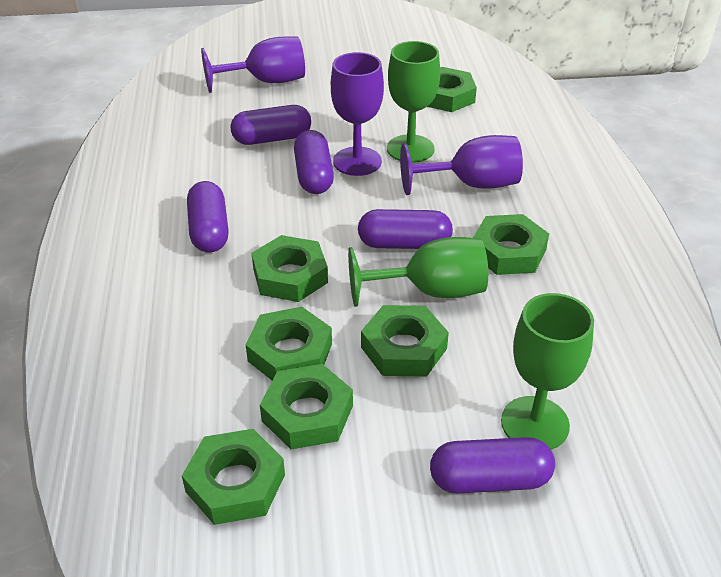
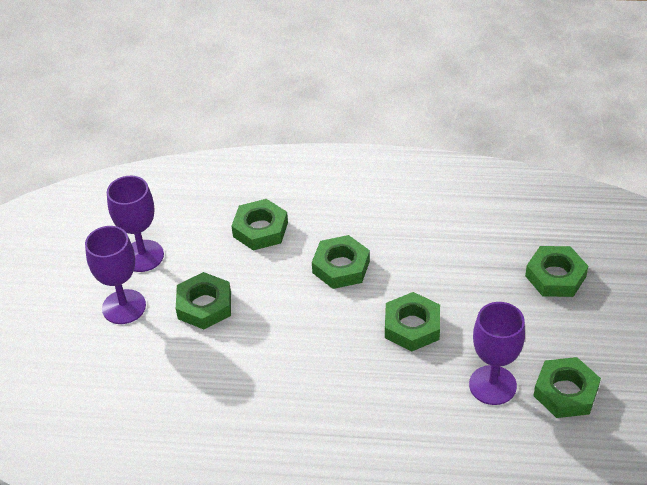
green goblet: [348,237,488,307] [387,41,440,163] [501,293,594,450] = 3 -> none = 0
green nut: [182,429,285,525] [246,307,332,380] [252,235,328,302] [260,364,353,449] [361,305,449,377] [427,67,477,112] [474,214,549,275] = 7 -> [176,272,231,329] [231,199,288,251] [312,235,370,289] [385,292,440,351] [525,246,588,297] [533,357,601,418] = 6
purple capsule: [187,181,229,252] [231,105,311,145] [294,130,334,194] [358,209,453,249] [430,437,555,494] = 5 -> none = 0

